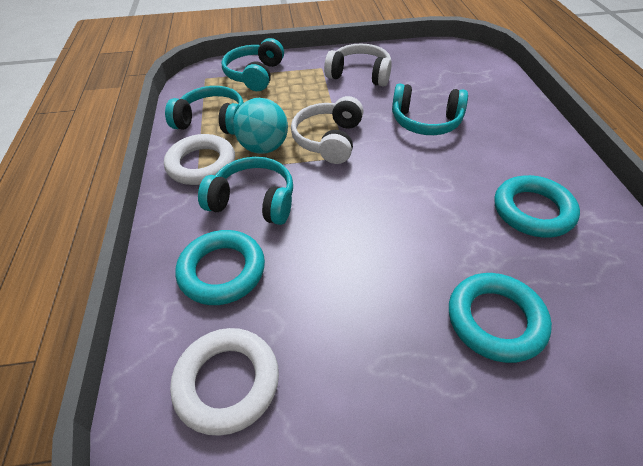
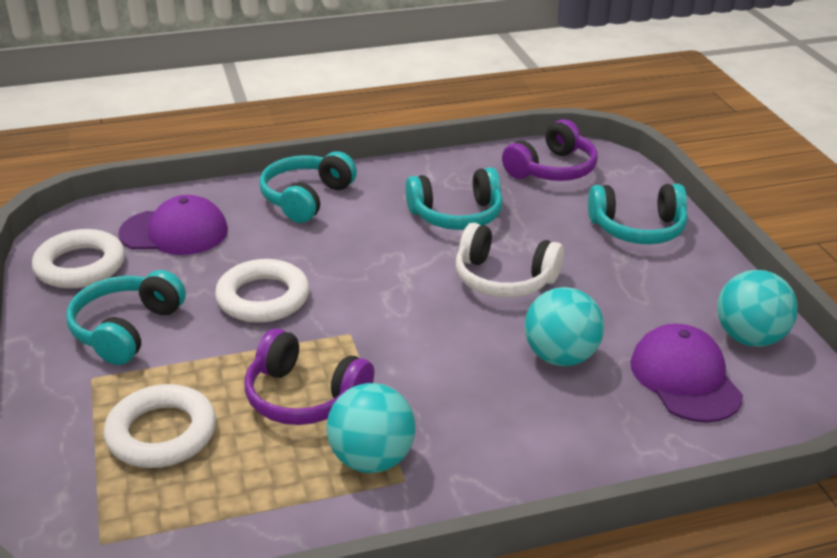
purple cap: none = 0 -> [118,195,228,255] [630,324,743,423] = 2
purple headphones: none = 0 -> [244,328,374,425] [502,119,598,181] = 2
turquoise ball: [233,98,288,154] = 1 -> [327,383,415,473] [524,287,604,366] [717,270,798,347] = 3
turquoise ring: [176,230,265,305] [449,273,552,363] [494,175,580,238] = 3 -> none = 0
white headphones: [291,96,364,164] [324,44,392,87] = 2 -> [456,223,564,298] = 1
white ring: [164,134,235,185] [170,328,279,436] = 2 -> [32,229,125,289] [104,384,216,468] [215,259,309,323] = 3

